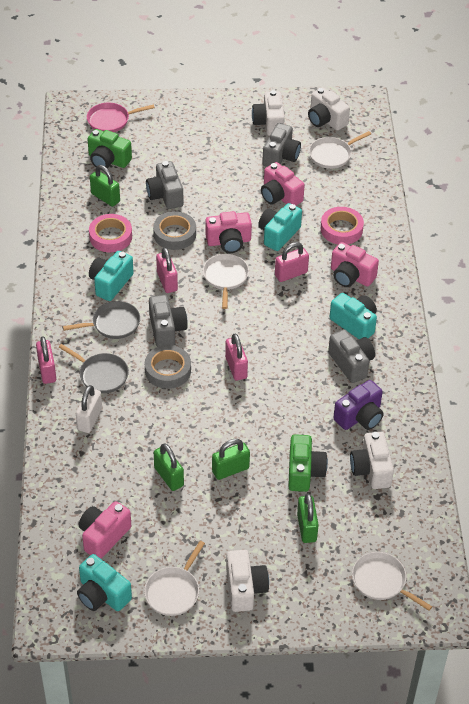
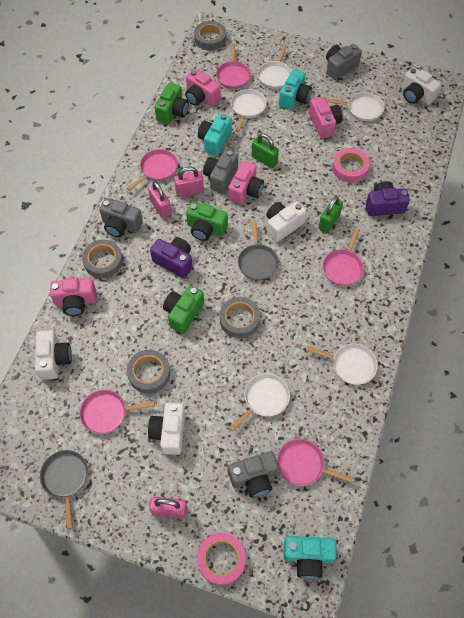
green camera: [87,129,132,168] [288,434,328,492] = 2 -> [154,83,189,124] [163,285,204,334] [186,202,228,241] = 3
green padlock: [90,165,120,207] [154,443,184,491] [212,439,250,480] [297,494,319,543] = 4 -> [252,134,279,168] [318,196,343,233] = 2
grey tape: [145,345,191,389] [153,211,196,250] = 2 -> [82,240,123,278] [127,350,170,393] [194,21,226,51] [219,297,260,338] = 4
pink padlock: [36,336,56,384] [156,247,178,293] [225,334,248,381] [275,242,309,282] = 4 -> [148,181,171,218] [149,497,188,519] [174,166,204,197] = 3
pink pan: [87,103,155,132] = 1 -> [80,390,155,434] [127,149,178,191] [216,43,251,89] [277,439,354,486] [323,228,364,286] = 5
purple camera: [333,380,384,430] = 1 -> [150,237,192,278] [366,181,410,216] = 2
turquoise camera: [77,554,132,611] [89,251,134,301] [258,203,302,251] [330,293,377,339] = 4 -> [198,114,232,156] [279,69,312,110] [284,536,337,579] = 3
white padlock: [76,385,102,433] = 1 -> none = 0
white pan: [144,541,205,616] [203,254,249,309] [309,131,371,169] [352,552,432,611] = 4 -> [229,373,290,431] [231,89,267,132] [257,44,292,89] [306,343,378,385] [326,92,385,121] = 5

